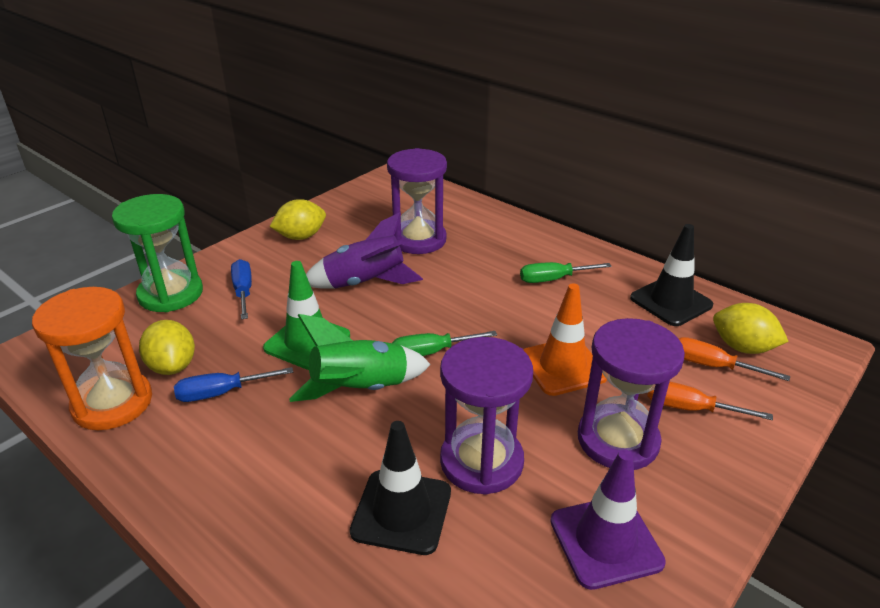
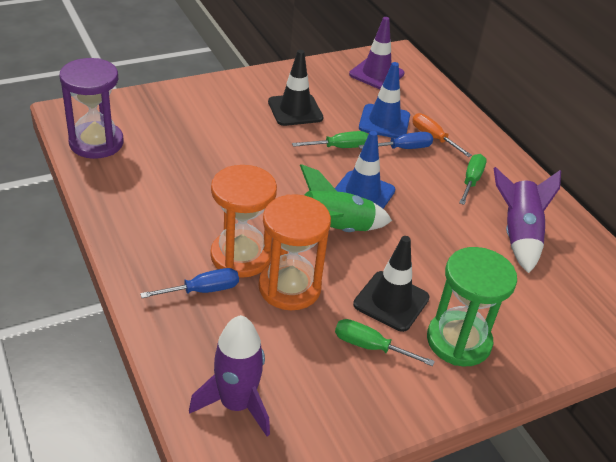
blue traffic cone: none = 0 -> [335,131,395,209] [359,62,410,138] = 2
green screwdriver: [392,331,497,356] [520,262,612,283] = 2 -> [292,131,369,148] [335,319,435,366] [459,154,487,205] = 3
green traffic cone: [263,261,350,370] = 1 -> none = 0
orange hourglass: [32,287,152,430] = 1 -> [211,165,277,278] [258,194,331,310] = 2
orange screwdriver: [647,382,773,420] [678,337,790,381] = 2 -> [412,113,472,157] = 1
orange traffic cone: [523,283,607,396] = 1 -> none = 0
purple hourglass: [387,148,447,254] [440,337,533,495] [578,318,685,470] = 3 -> [59,58,124,159] = 1
purple rocket: [306,212,423,288] = 1 -> [189,315,270,436] [493,167,561,273] = 2
yellow lemon: [139,320,195,375] [269,199,326,240] [713,303,789,354] = 3 -> none = 0

